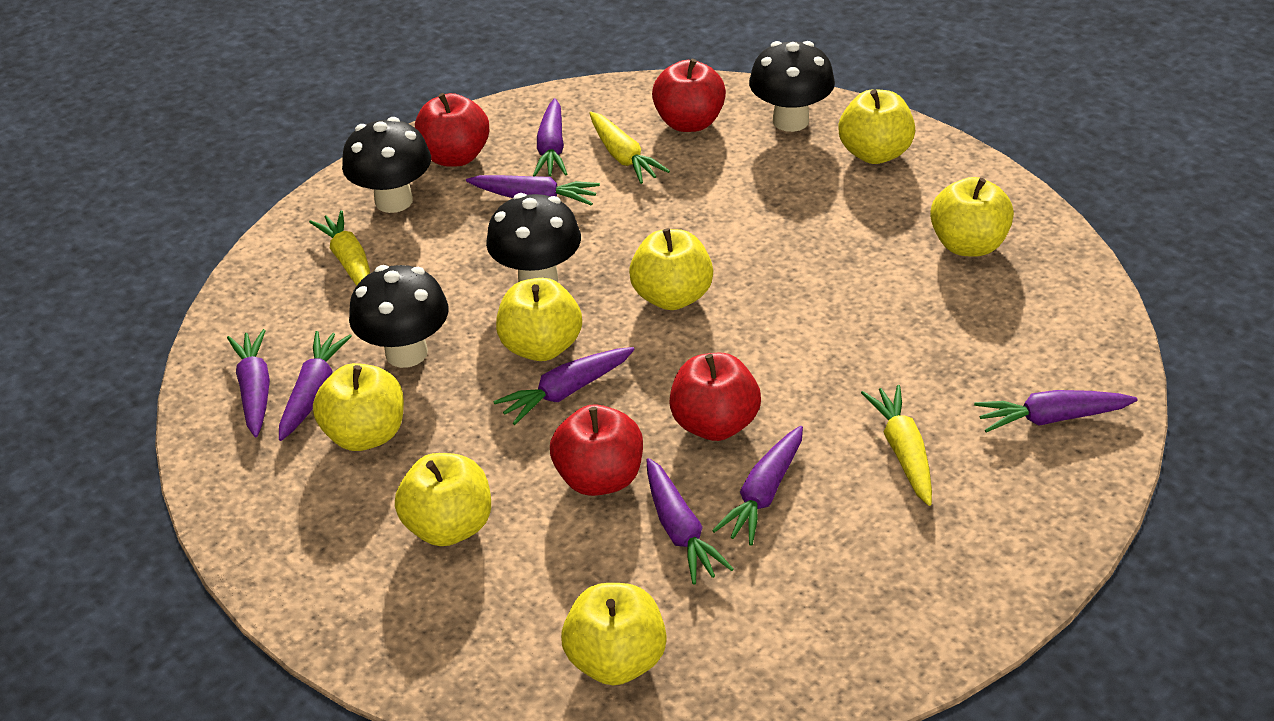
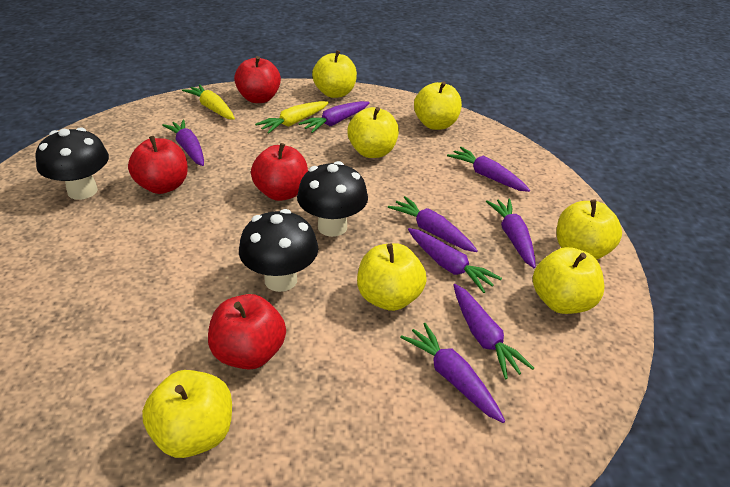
black mushroom: [342,117,431,213] [349,265,449,368] [486,193,581,282] [749,41,835,132] = 4 -> [35,127,109,200] [239,209,318,292] [297,161,368,237] = 3
yellow carrot: [309,210,370,286] [589,112,670,184] [861,385,932,506] = 3 -> [182,84,235,120] [255,101,329,134] = 2

